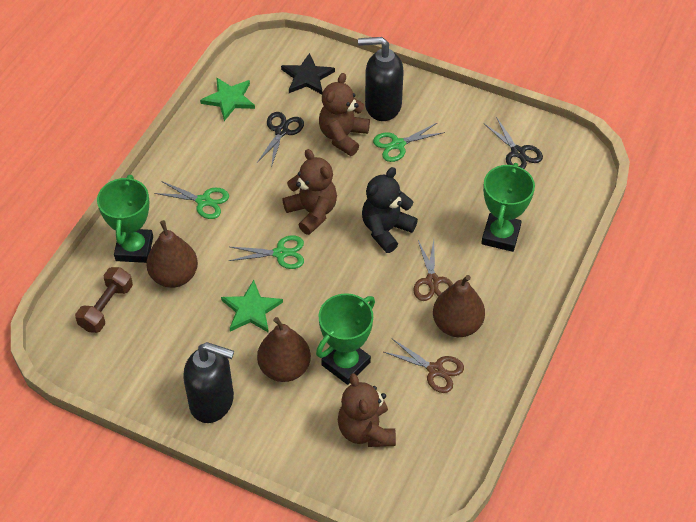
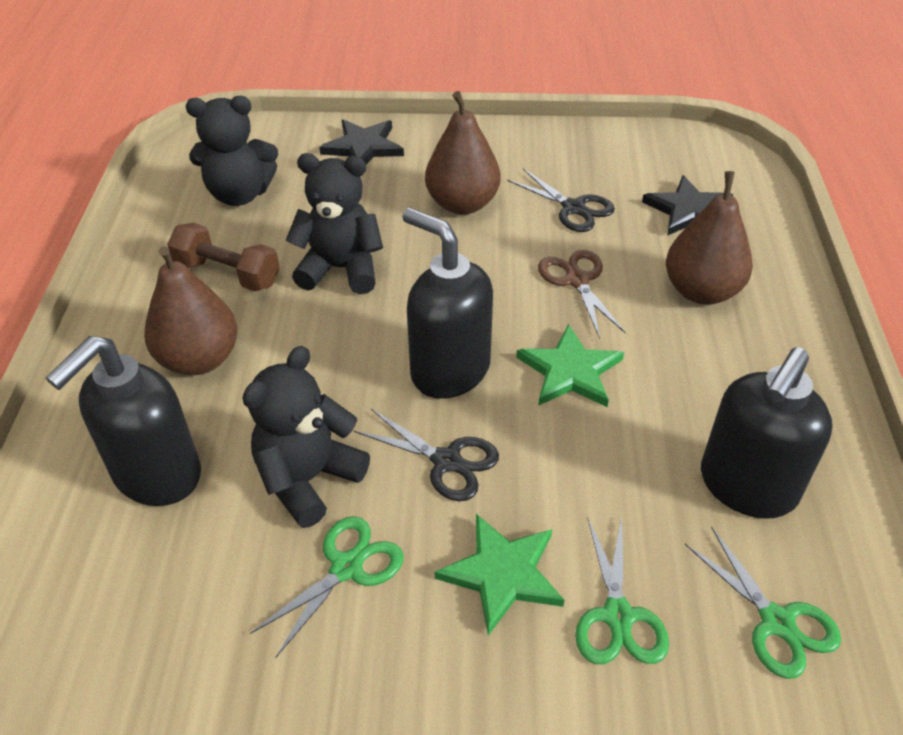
black soap dispenser: [183,342,234,423] [358,37,404,121] = 2 -> [45,336,201,506] [402,208,493,399] [701,347,833,519] = 3
black star: [281,53,335,94] = 1 -> [319,119,404,165] [642,175,733,236] = 2
black teddy bear: [362,167,418,253] = 1 -> [186,96,278,206] [242,346,370,528] [286,153,383,294] = 3
brown scissors: [384,339,464,393] [413,240,453,301] = 2 -> [538,250,626,339] = 1
brown teddy bear: [282,149,337,235] [319,73,370,156] [338,373,396,447] = 3 -> none = 0
green trophy: [97,175,153,263] [316,293,375,385] [481,163,535,252] = 3 -> none = 0

